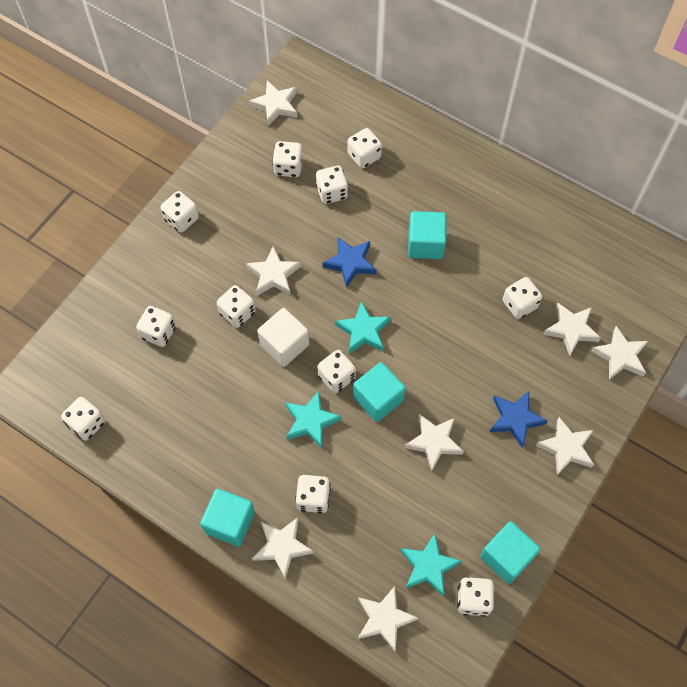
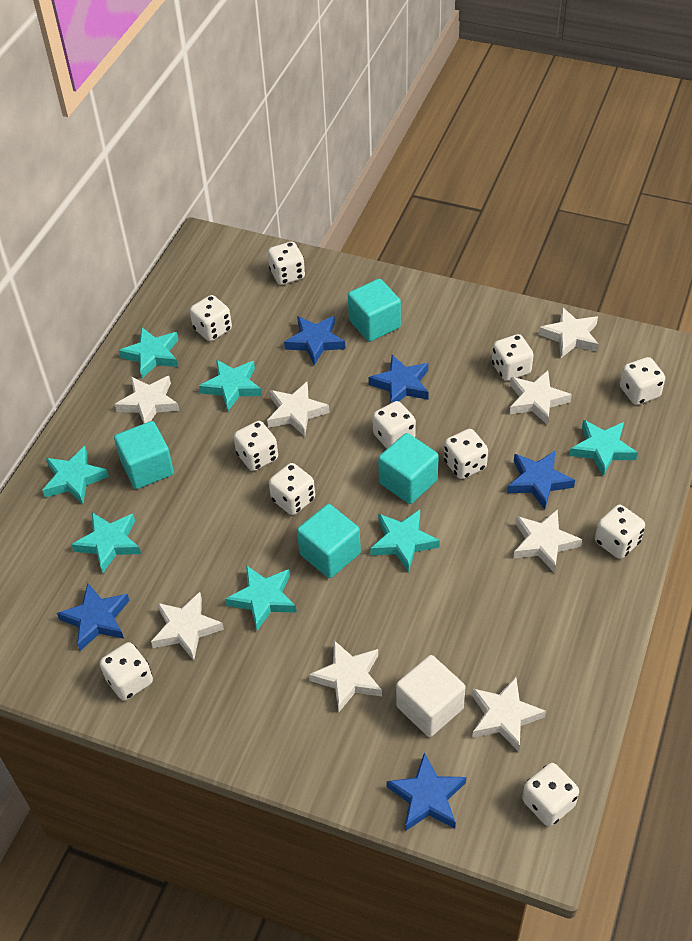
blue star: [322,237,376,288] [489,391,547,448] = 2 -> [57,583,130,651] [284,316,346,365] [369,355,429,403] [387,753,466,831] [507,451,575,510] = 5
turquoise star: [285,391,341,448] [335,301,391,354] [400,534,462,596] = 3 -> [42,446,109,504] [71,512,141,573] [119,328,178,378] [199,359,262,411] [225,565,297,631] [370,510,440,572] [569,420,638,476] = 7

